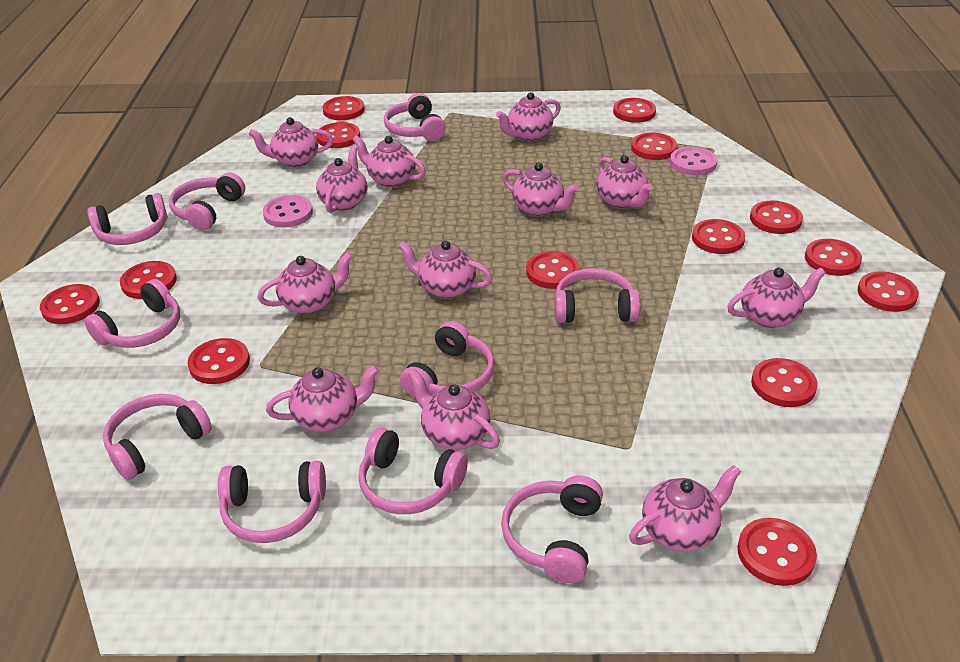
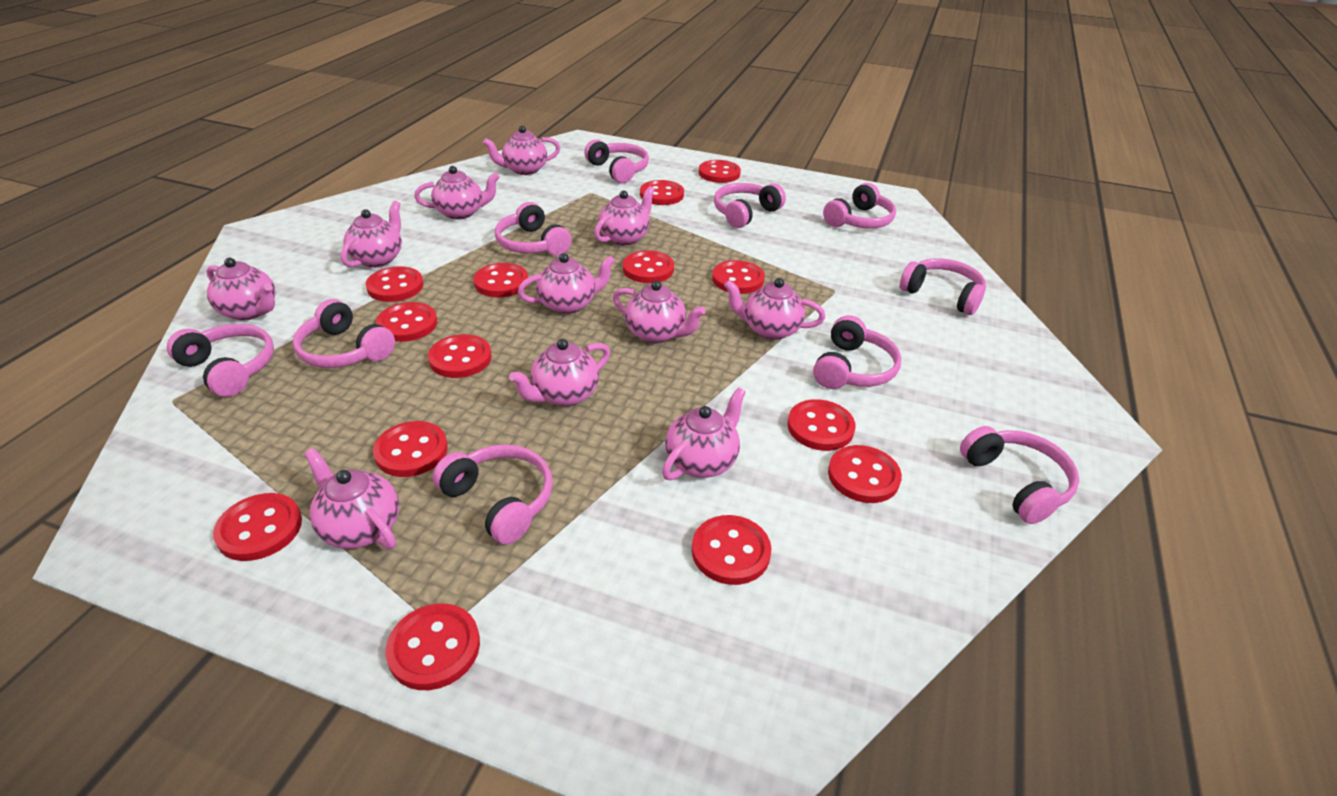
pink button: [263,195,313,228] [670,147,718,175] = 2 -> none = 0
pink teapot: [249,117,333,168] [257,252,353,314] [266,365,380,432] [316,147,367,213] [352,135,426,187] [398,241,492,299] [408,369,500,450] [496,92,561,141] [503,163,579,216] [597,155,652,209] [629,465,741,552] [727,267,826,328] = 12 -> [206,258,276,320] [304,448,399,549] [341,201,402,268] [414,166,500,220] [483,126,560,175] [509,339,610,407] [518,253,615,314] [594,186,655,246] [613,281,706,343] [662,387,746,480] [724,278,825,340] = 11

